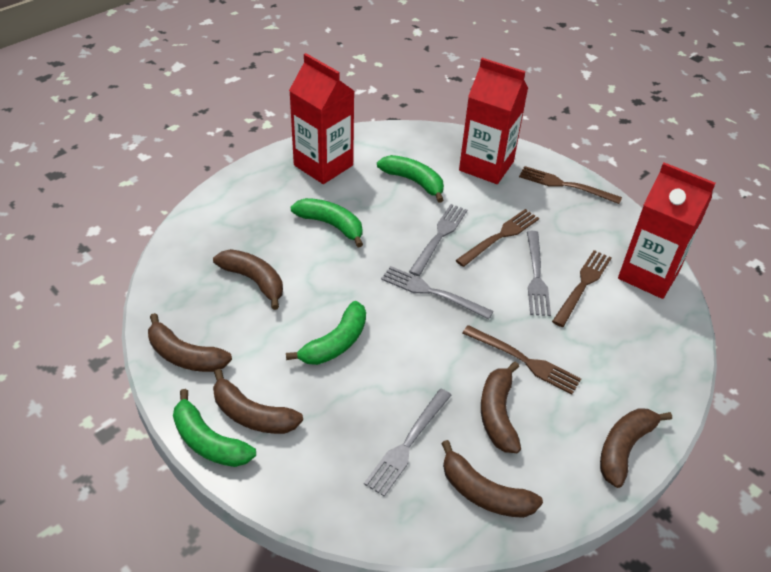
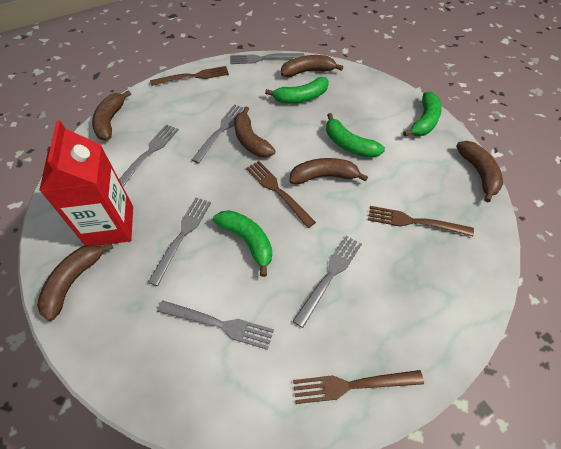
grey fork: [364,389,451,496] [381,266,494,319] [409,204,467,276] [527,231,551,316] = 4 -> [119,124,179,187] [148,198,211,286] [157,300,274,350] [192,104,244,163] [230,53,304,64] [293,236,362,328] = 6
red carton: [289,53,354,184] [459,58,528,184] [618,162,716,299] = 3 -> [39,120,133,246] = 1

